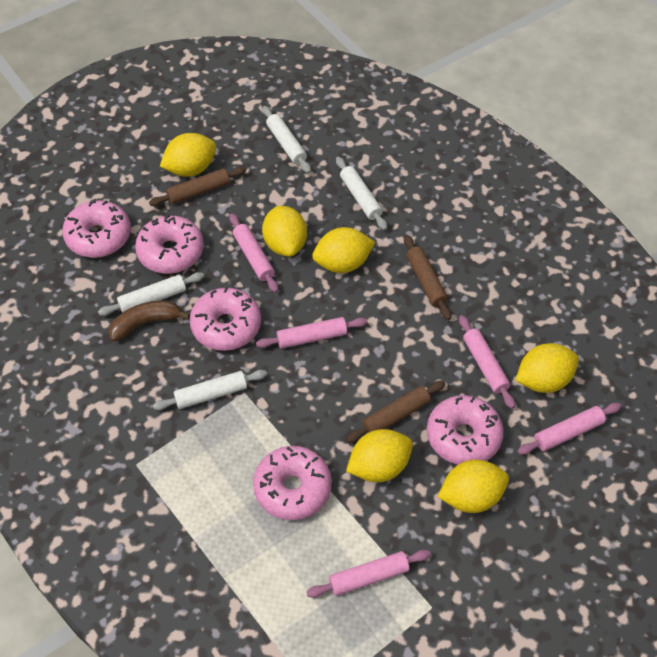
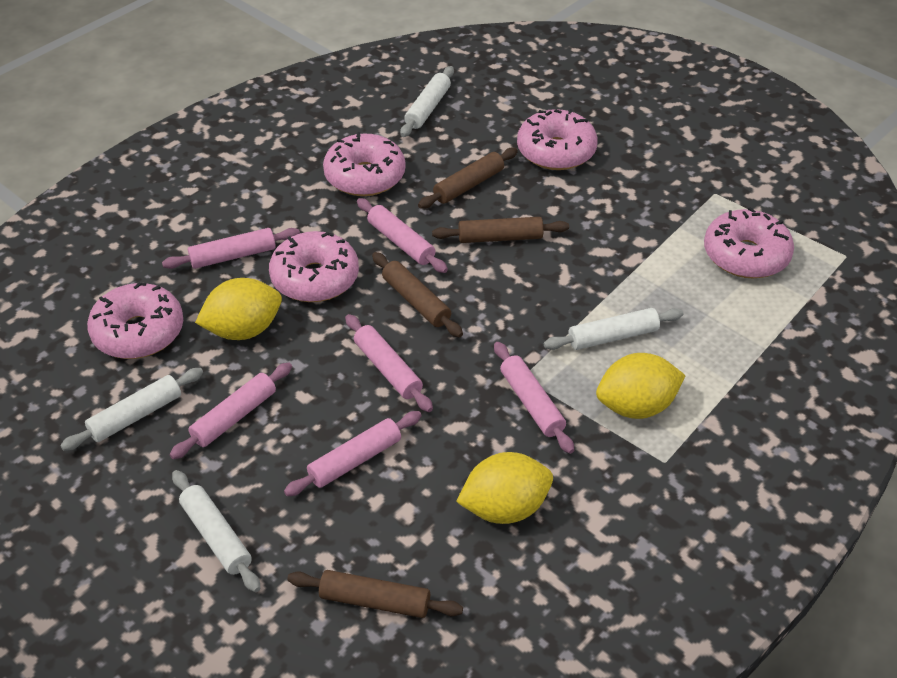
brown banana: [109,301,190,342] = 1 -> none = 0
brown rolling pin: [149,167,246,206] [346,381,445,443] [404,235,451,320] = 3 -> [287,570,463,618] [372,252,463,338] [418,148,518,209] [432,217,569,243] = 4
pink rolling pin: [229,214,279,293] [256,317,367,349] [307,550,431,598] [459,315,515,409] [517,403,621,455] = 5 -> [162,228,300,269] [170,362,292,459] [284,411,422,496] [345,314,433,412] [357,198,448,273] [494,342,574,454] = 6
yellow lemon: [160,133,216,177] [262,206,307,257] [312,227,375,273] [346,429,413,482] [437,460,509,513] [516,343,579,393] = 6 -> [195,278,282,340] [456,452,553,524] [596,353,686,419] = 3

